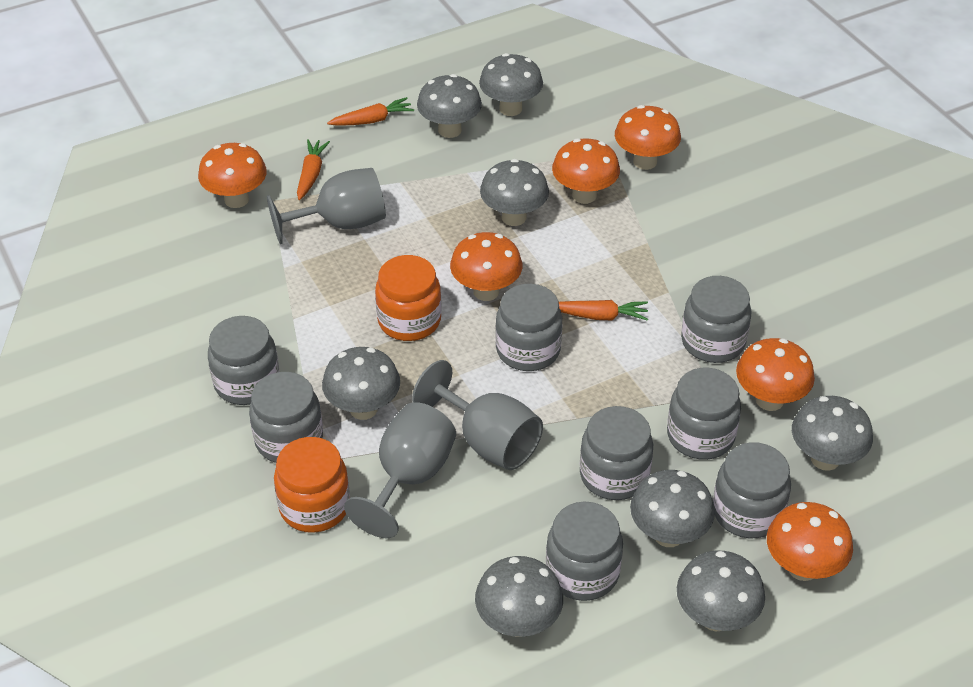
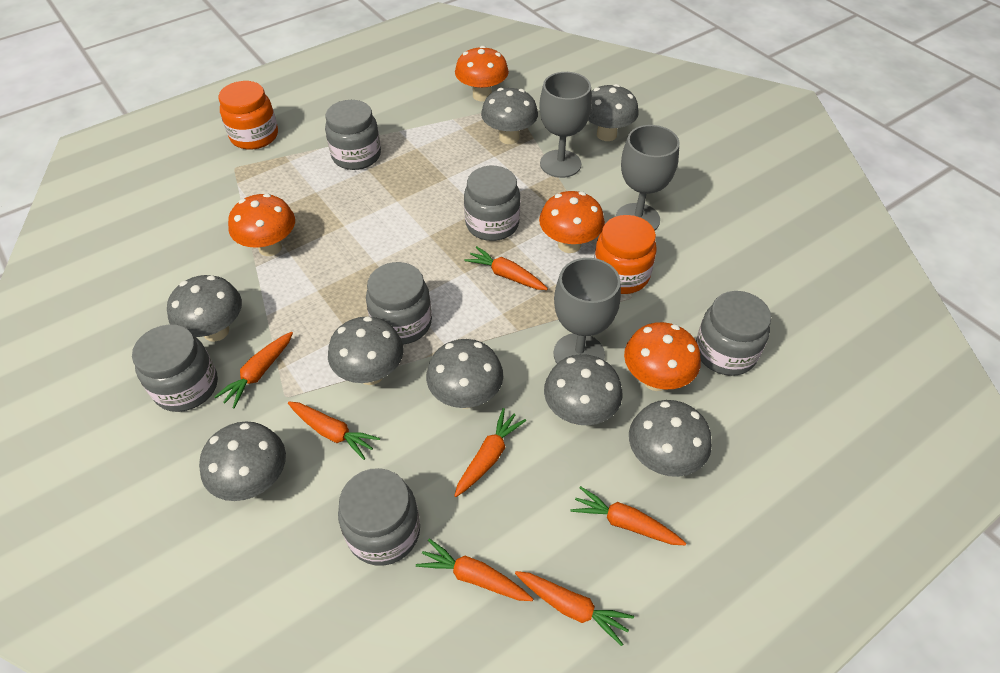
grey jar: [208,316,279,405] [249,372,323,463] [495,284,562,371] [546,501,623,601] [580,406,653,500] [667,368,741,460] [681,276,751,363] [713,442,791,538] = 8 -> [132,324,218,412] [325,100,381,170] [338,468,420,566] [366,262,432,344] [464,166,520,241] [696,291,771,376] = 6
orange carrot: [297,139,330,200] [327,97,414,126] [559,300,648,321] = 3 -> [214,332,293,409] [288,402,380,460] [416,539,533,601] [454,408,526,497] [464,246,548,290] [515,571,634,646] [571,486,686,545] = 7
orange mushroom: [198,143,267,208] [450,232,522,301] [552,138,620,204] [615,105,681,170] [736,338,815,411] [767,502,853,581] = 6 -> [228,194,295,256] [455,46,509,101] [539,191,605,253] [624,322,701,391] = 4

